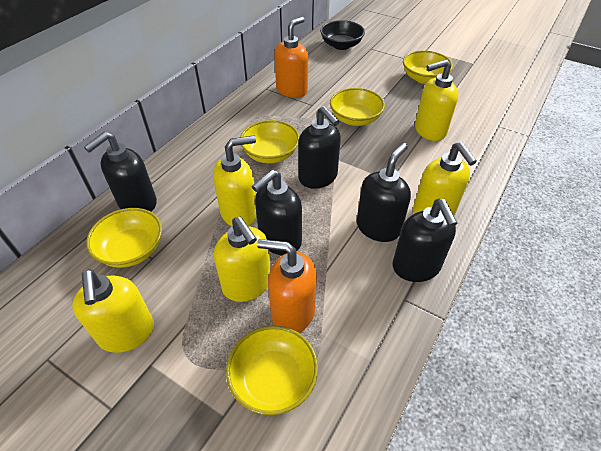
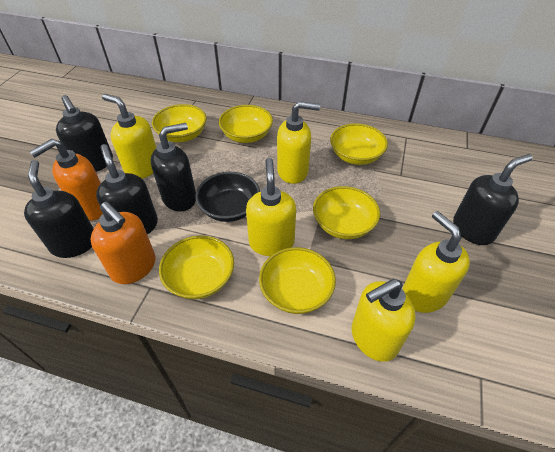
yellow bowl: [86,208,162,267] [226,325,318,415] [240,120,300,163] [330,88,385,126] [403,50,453,84] = 5 -> [152,104,207,142] [159,235,234,299] [219,105,273,143] [259,247,336,314] [313,186,380,239] [330,123,388,165] = 6

